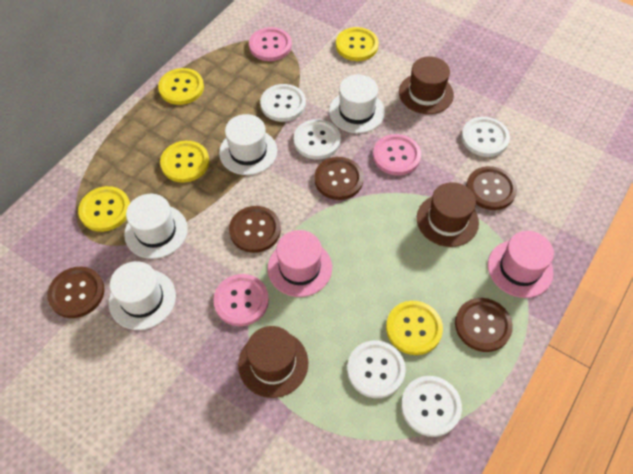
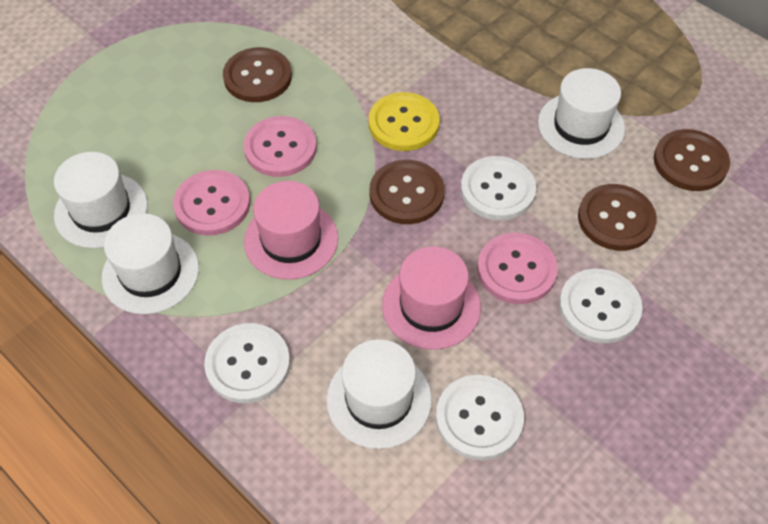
brown button: [47,267,105,318] [229,206,281,253] [314,157,364,200] [455,298,513,352] [466,166,517,210] = 5 -> [223,47,292,102] [369,160,444,224] [578,184,657,251] [654,129,730,191] = 4
brown hat: [238,326,308,398] [399,56,454,114] [417,182,479,247] = 3 -> none = 0
white button: [260,84,306,122] [294,119,341,159] [347,341,406,398] [401,376,462,437] [461,117,510,157] = 5 -> [204,323,290,403] [436,375,524,460] [461,156,536,220] [559,269,643,343] = 4
yellow button: [78,186,130,232] [158,68,204,105] [160,141,209,182] [336,27,379,61] [386,301,443,355] = 5 -> [369,92,440,151] = 1

